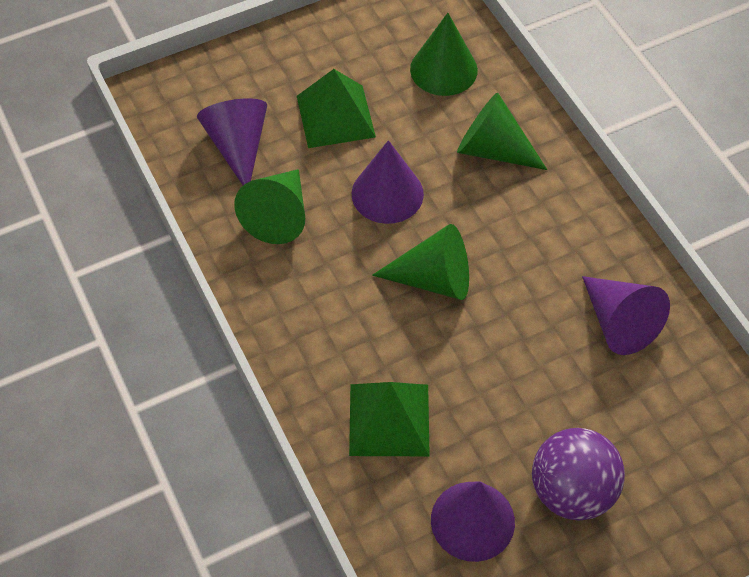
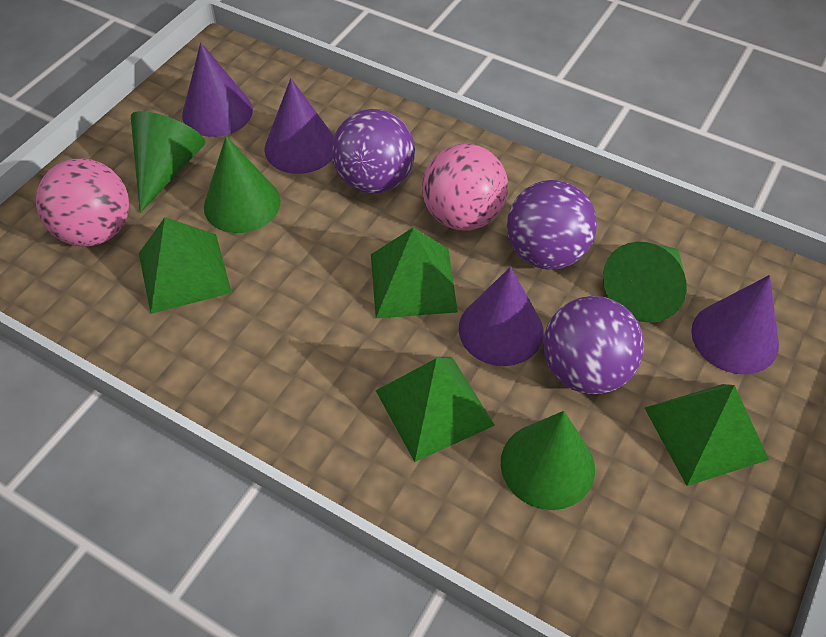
green pyramid: [297,69,376,148] [349,382,430,456] = 2 -> [139,217,232,314] [371,228,458,318] [376,357,495,462] [645,384,769,486] = 4
pink ball: none = 0 -> [36,158,129,247] [422,144,508,230] = 2
purple ball: [532,428,625,521] = 1 -> [332,109,415,194] [507,180,597,270] [543,296,644,394] = 3

